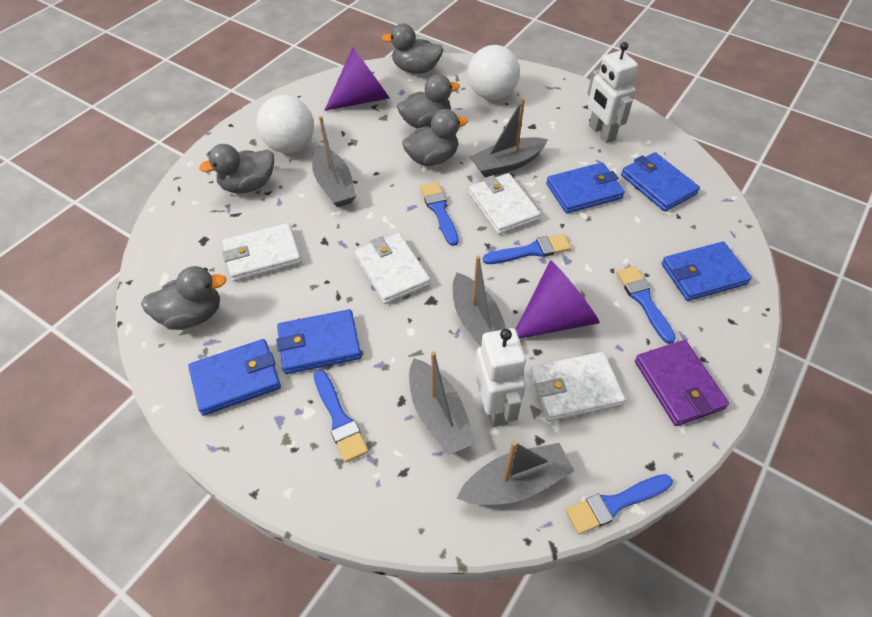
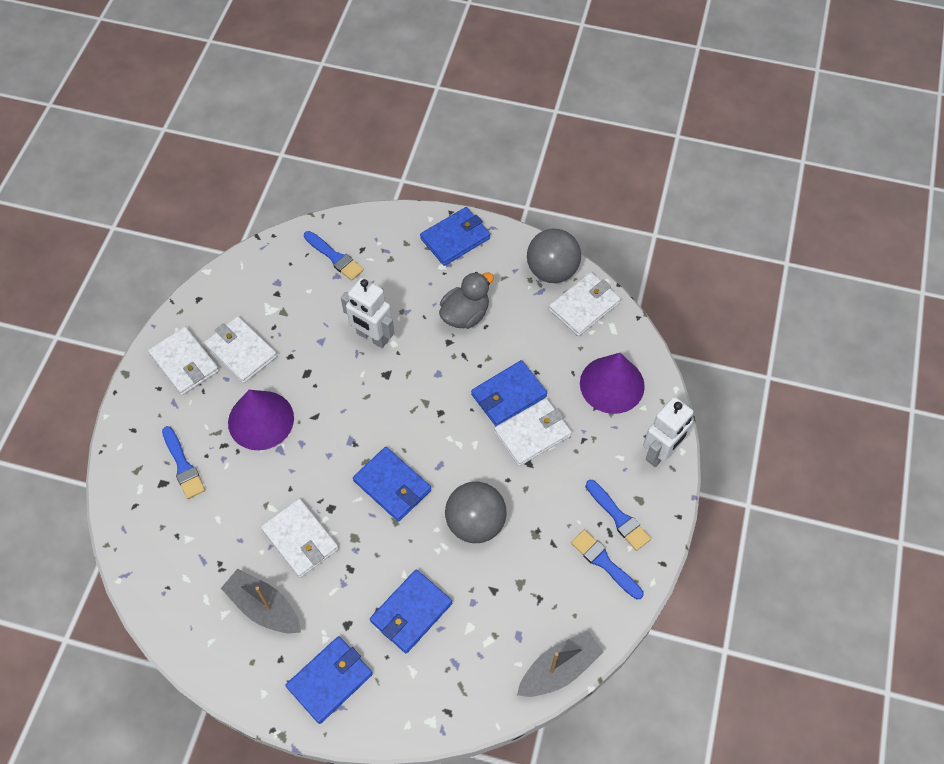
blue brush: [314,370,368,462] [420,182,459,246] [483,234,571,264] [565,474,673,535] [616,266,676,344] = 5 -> [162,426,205,499] [304,231,364,281] [571,530,644,599] [586,480,651,551] = 4
grey ball: none = 0 -> [445,481,506,543] [527,229,581,283] = 2
grey boat: [312,116,356,207] [409,351,477,455] [453,256,506,347] [456,441,574,505] [470,98,548,177] = 5 -> [221,569,301,633] [517,631,603,697] = 2
grey duck: [141,266,227,330] [199,144,274,193] [382,24,443,74] [397,74,460,129] [402,109,468,166] = 5 -> [439,272,494,329] = 1
purple wallet: [635,340,729,426] = 1 -> none = 0
white ball: [256,95,314,153] [468,45,520,100] = 2 -> none = 0
white wallet: [222,223,301,282] [355,233,431,304] [469,173,541,235] [529,352,625,421] = 4 -> [148,327,219,395] [204,316,277,383] [261,498,339,578] [494,398,572,466] [549,272,621,336] = 5

